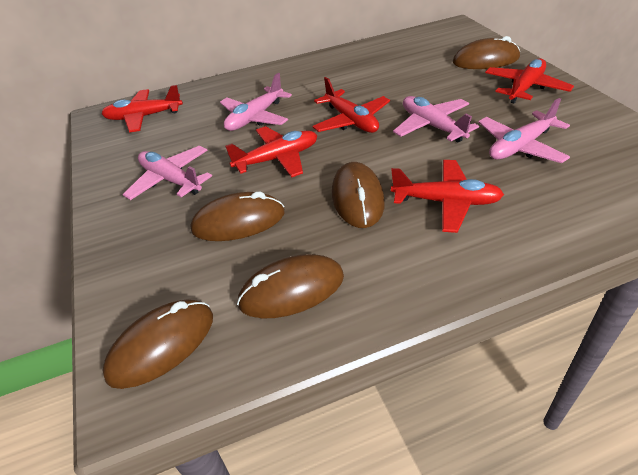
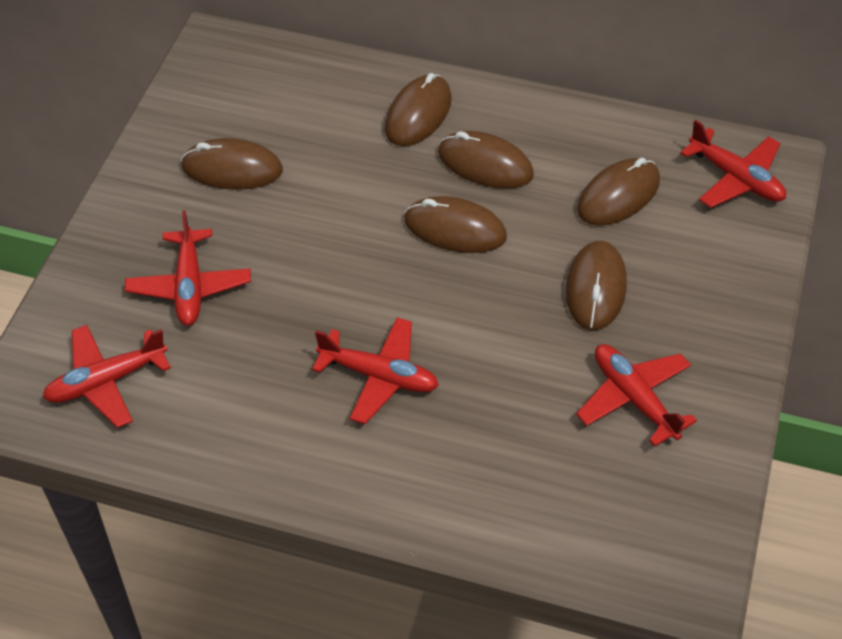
brown mouse: [102,299,213,389] [191,192,285,241] [237,254,344,318] [332,162,385,228] [453,36,520,69] = 5 -> [181,138,283,190] [385,73,452,146] [404,196,507,253] [438,131,534,189] [566,241,627,330] [577,158,660,226] = 6
pink plane: [123,146,212,200] [220,73,292,131] [393,96,479,142] [478,98,570,163] = 4 -> none = 0

